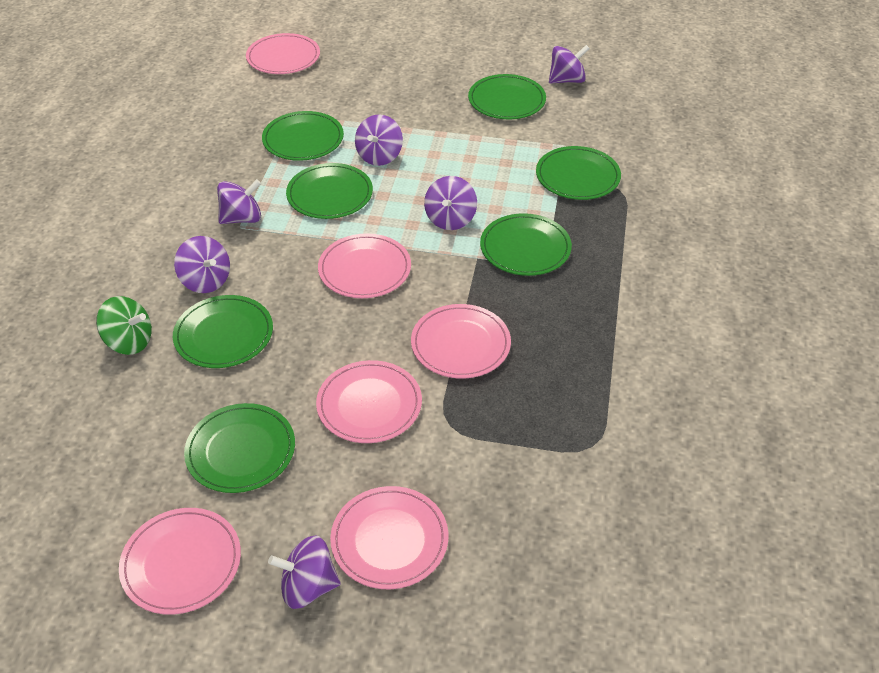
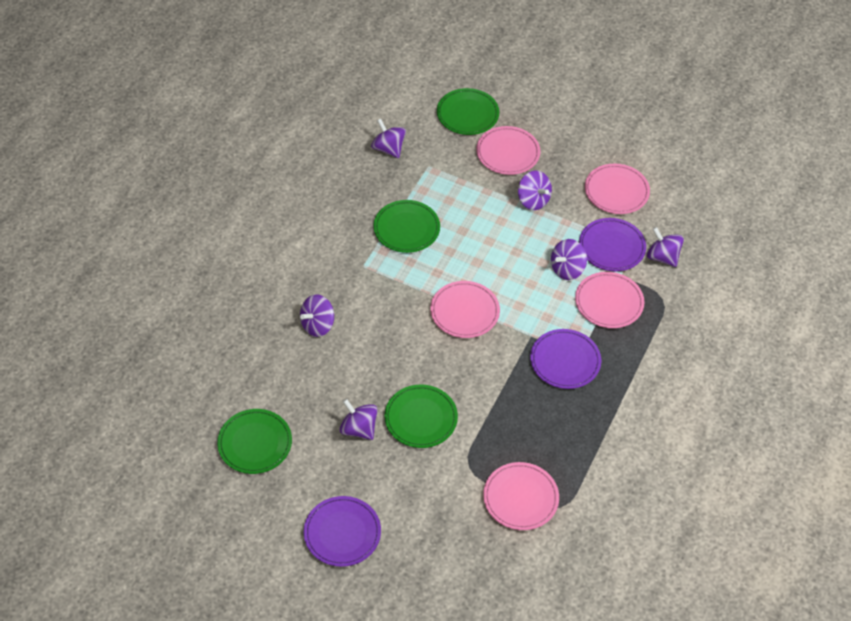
green plate: [173,295,273,368] [184,403,295,493] [262,111,344,161] [286,163,373,219] [468,74,546,120] [480,213,572,276] [536,146,621,200] = 7 -> [217,409,292,474] [373,200,440,253] [384,385,458,448] [437,88,499,135] = 4
green spinning top: [96,296,152,355] = 1 -> none = 0
pink plate: [119,508,241,615] [246,33,320,74] [316,360,422,443] [318,233,411,298] [330,486,449,589] [411,304,511,379] = 6 -> [430,281,500,338] [476,126,540,175] [483,462,559,530] [575,272,644,328] [585,164,650,214] = 5
purple plate: none = 0 -> [304,496,381,567] [530,329,601,389] [579,218,646,271] = 3

